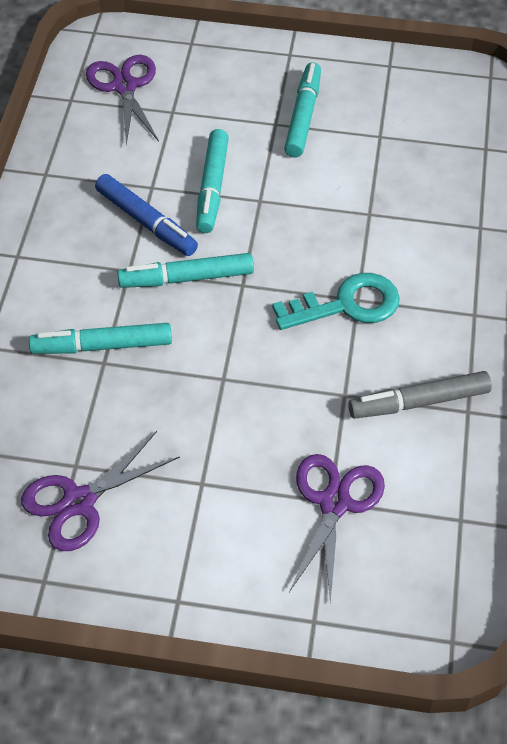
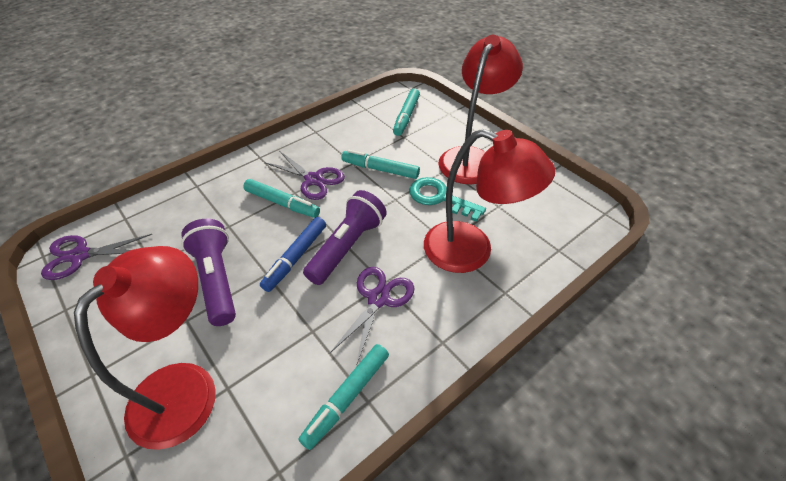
grey marker: [348,371,492,419] = 1 -> none = 0
purple flashlight: none = 0 -> [181,219,236,326] [303,190,387,285] = 2
red lamp: none = 0 -> [74,246,216,450] [424,129,556,273] [439,35,523,184] = 3

